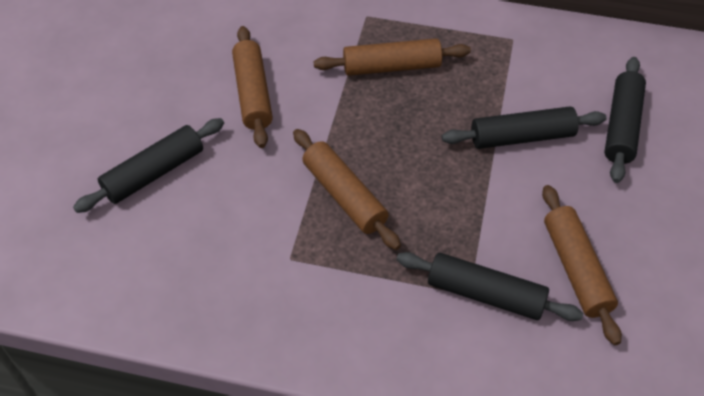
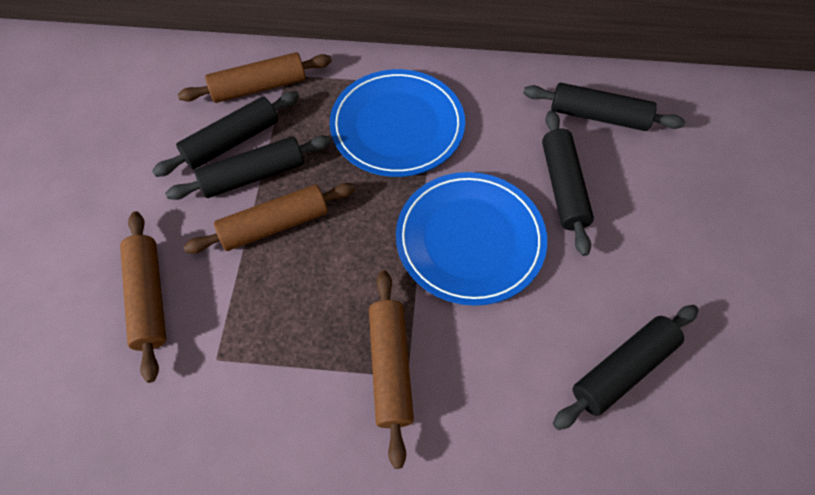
black rolling pin: [73,118,224,213] [396,252,583,321] [442,106,607,149] [604,57,646,183] = 4 -> [152,91,299,177] [165,135,331,200] [523,83,685,131] [542,110,594,256] [553,305,699,430] = 5
blue plate: none = 0 -> [330,69,465,177] [396,172,547,306] = 2

